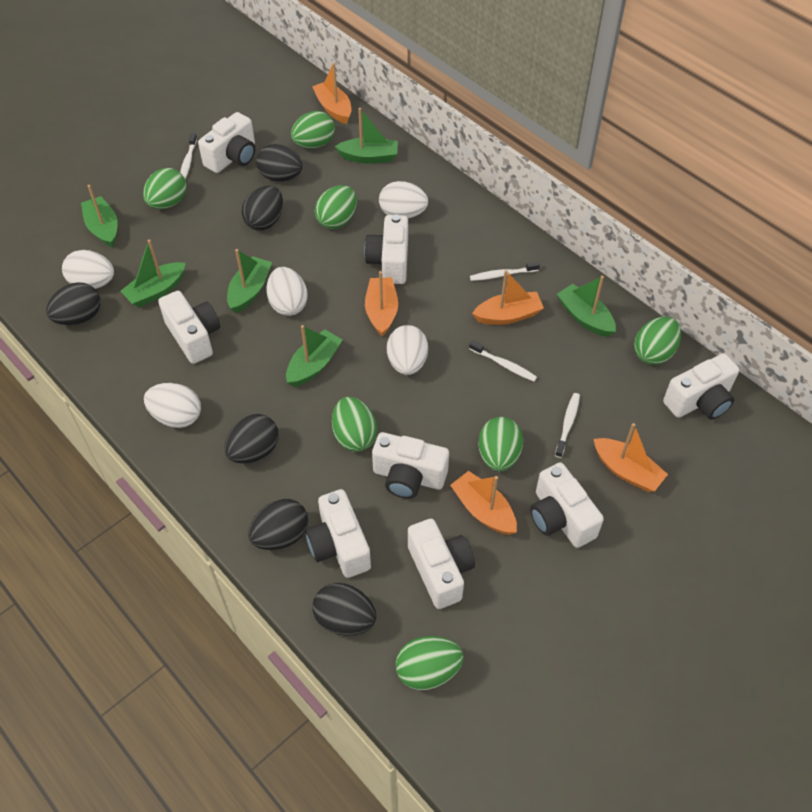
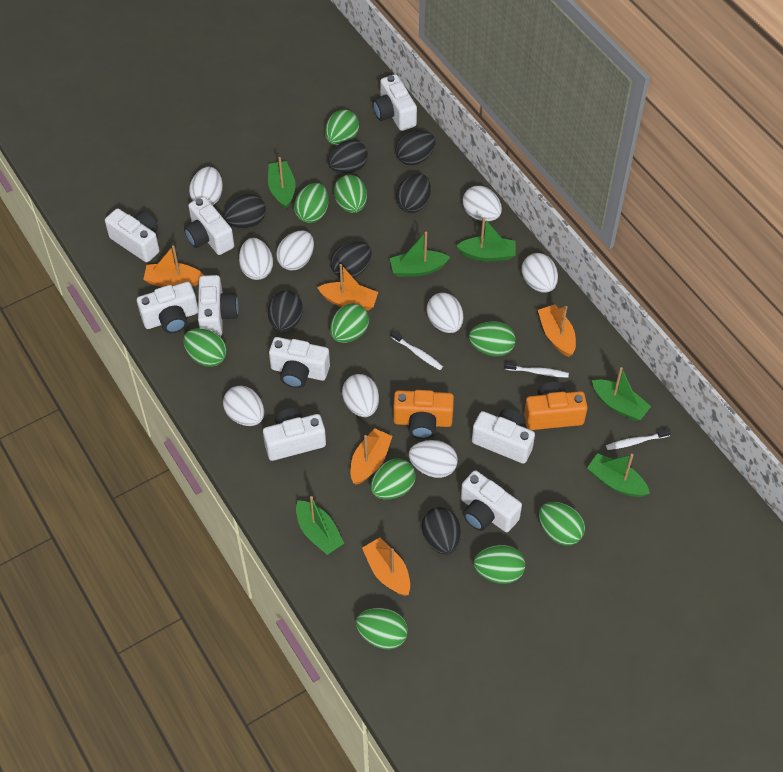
black egg: [46,282,100,325] [224,414,279,464] [242,186,283,230] [248,499,308,550] [256,144,303,181] [313,583,376,636] = 6 -> [223,194,266,228] [268,291,303,332] [328,140,368,174] [331,241,372,278] [396,130,436,165] [396,173,431,213] [422,507,461,555] = 7
green egg: [143,168,187,209] [291,111,335,149] [315,185,357,229] [332,397,377,452] [395,636,463,690] [478,417,523,471] [634,317,681,365] = 7 -> [183,328,227,367] [294,183,329,223] [325,110,359,146] [330,303,369,343] [334,175,367,213] [356,608,408,650] [370,459,416,500] [469,321,516,357] [474,545,525,584] [539,502,585,546] = 10
orange camera: none = 0 -> [393,390,454,439] [524,382,588,430] = 2
white camera: [158,291,220,364] [198,112,255,173] [305,489,371,578] [364,214,408,284] [372,432,449,499] [408,519,475,609] [530,462,604,548] [663,353,739,420] = 8 -> [105,208,159,262] [137,282,198,333] [184,196,234,255] [198,275,239,337] [263,408,326,461] [269,337,330,388] [373,74,417,131] [461,470,522,532] [472,408,535,464] = 9
white egg: [62,250,114,289] [144,383,201,428] [266,267,308,316] [379,181,428,219] [387,325,428,375] = 5 -> [189,167,223,205] [223,386,264,426] [239,238,273,280] [276,231,314,270] [342,374,379,417] [409,440,458,478] [427,293,463,333] [463,186,502,221] [522,253,558,293] = 9
white toothbrush: [180,133,197,179] [469,340,537,381] [470,262,540,281] [555,393,580,458] = 4 -> [391,330,443,370] [504,362,569,378] [606,428,671,450] = 3

